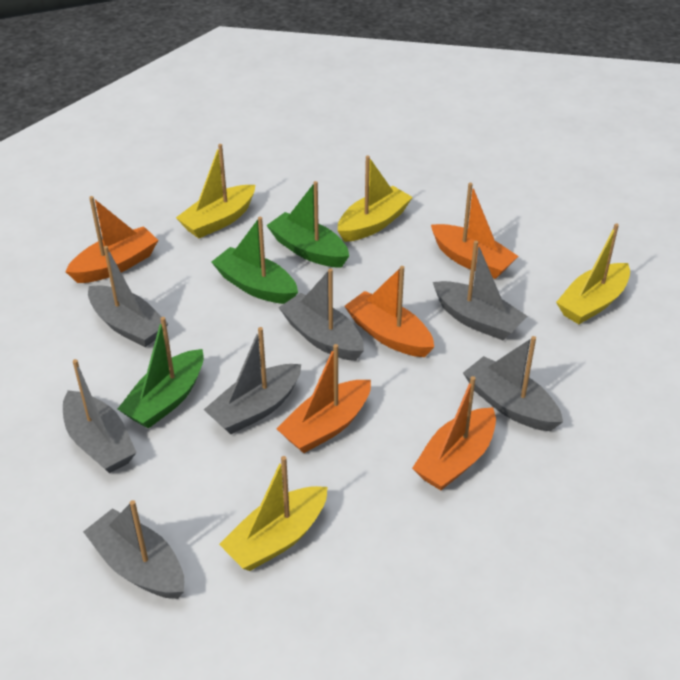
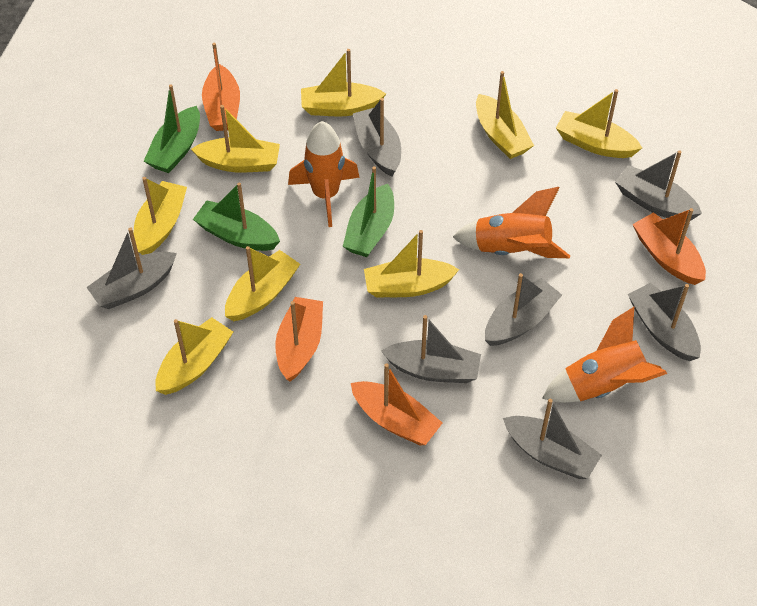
orange boat: [65,196,158,283] [276,344,371,453] [345,266,434,357] [412,376,496,490] [431,183,518,279] = 5 -> [202,42,240,131] [275,297,323,382] [351,363,442,446] [632,208,706,285] = 4
orange rocket: none = 0 -> [288,121,360,227] [453,187,570,258] [542,307,667,403] = 3
yellow boat: [176,144,255,238] [219,456,328,571] [338,156,413,242] [556,224,630,324] = 4 -> [133,177,187,255] [155,317,233,395] [191,105,280,173] [225,246,300,321] [301,49,386,116] [364,230,459,297] [476,71,534,159] [556,89,642,158] = 8

